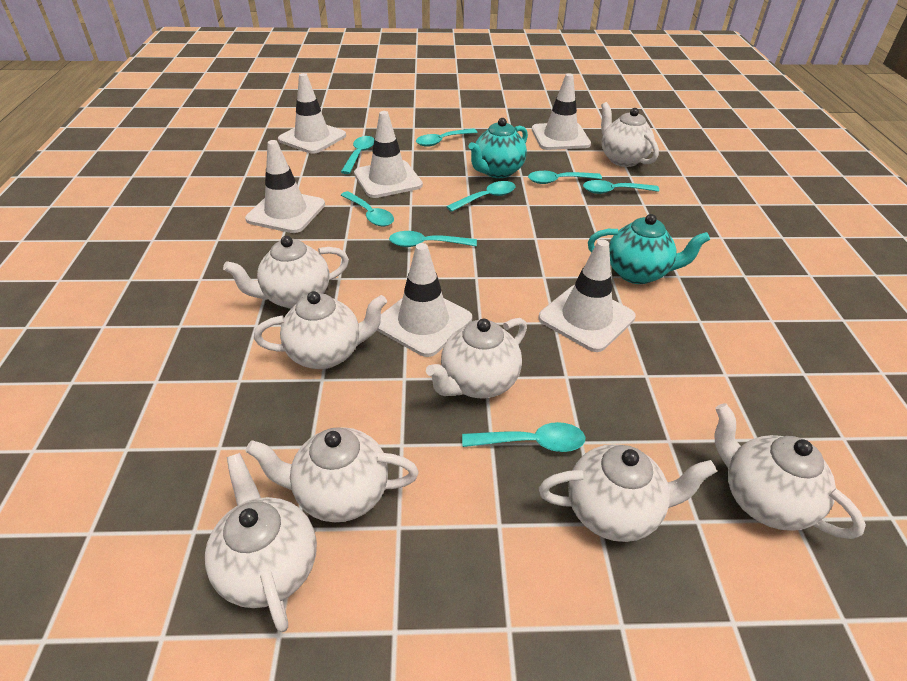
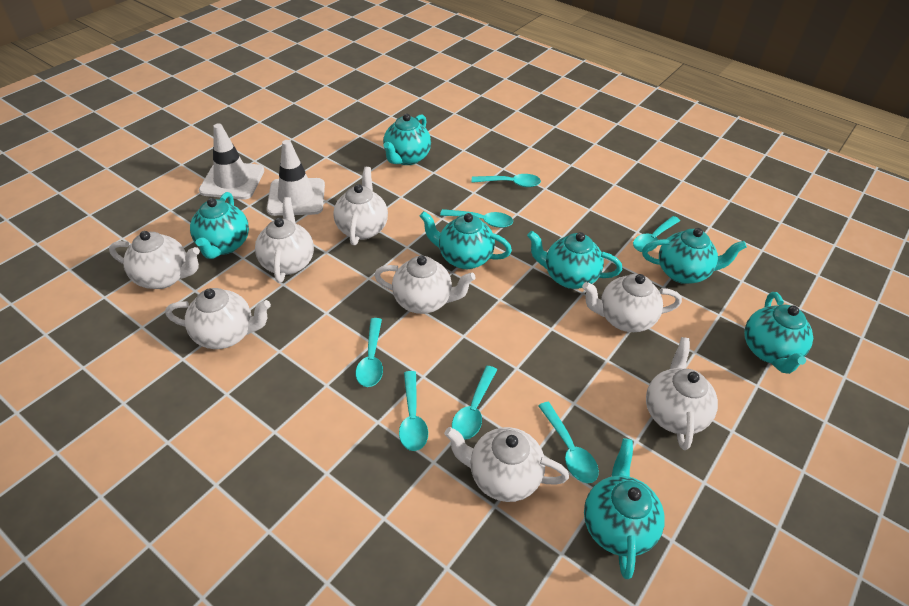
turquoise spoon: [341,136,374,174] [341,191,394,226] [389,231,477,247] [416,129,477,147] [446,181,515,212] [462,422,585,452] [528,171,602,184] [583,180,659,194] = 8 -> [356,318,383,387] [399,371,428,451] [440,209,513,228] [452,366,497,440] [472,174,541,187] [538,402,599,483] [633,216,680,252] = 7
turquoise teapot: [468,118,528,178] [588,214,710,284] = 2 -> [190,192,249,259] [383,113,431,165] [420,211,512,269] [527,231,622,289] [584,438,665,579] [642,228,747,284] [744,292,813,374] = 7
white traffic cone: [245,140,325,233] [278,73,346,154] [354,111,423,198] [377,243,472,357] [532,73,591,150] [538,240,636,352] = 6 -> [199,123,264,199] [267,140,325,216] = 2

